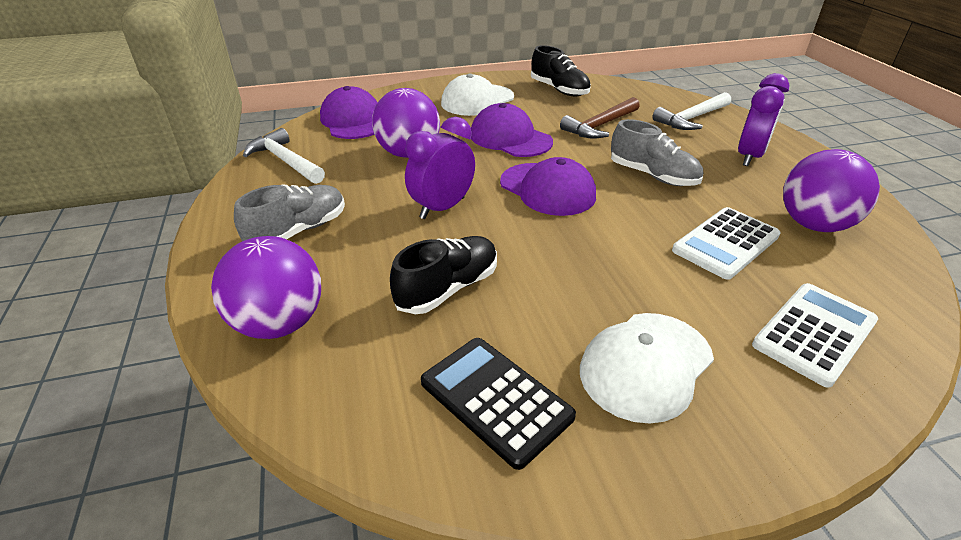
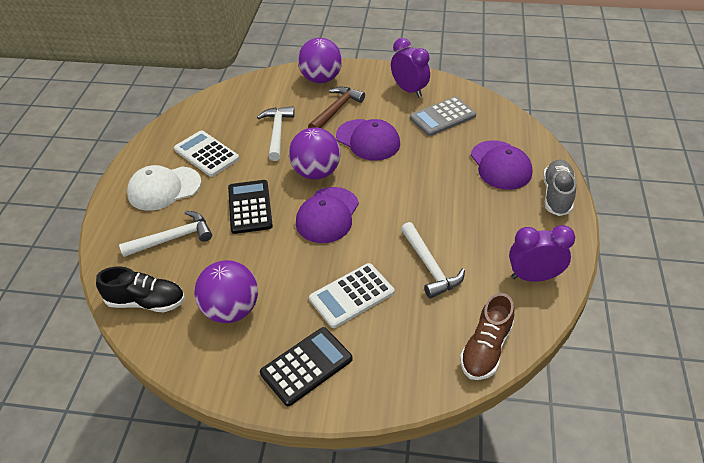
black calculator: [421,338,576,470] = 1 -> [228,180,273,234] [260,327,353,406] = 2
black shoe: [390,236,497,314] [531,45,591,96] = 2 -> [96,266,185,312] = 1
brown shoe: none = 0 -> [460,293,514,380] = 1
grey calculator: none = 0 -> [410,96,476,136] = 1
grey shoe: [234,184,345,241] [611,119,703,186] = 2 -> [543,160,576,216] = 1
white cap: [441,74,514,116] [580,313,714,424] = 2 -> [127,165,201,211] = 1
white hammer: [243,128,325,184] [653,92,731,130] = 2 -> [119,211,212,257] [257,106,295,161] [401,222,465,298] = 3

